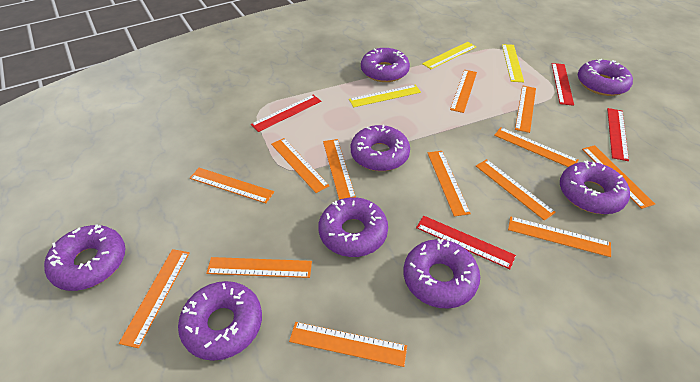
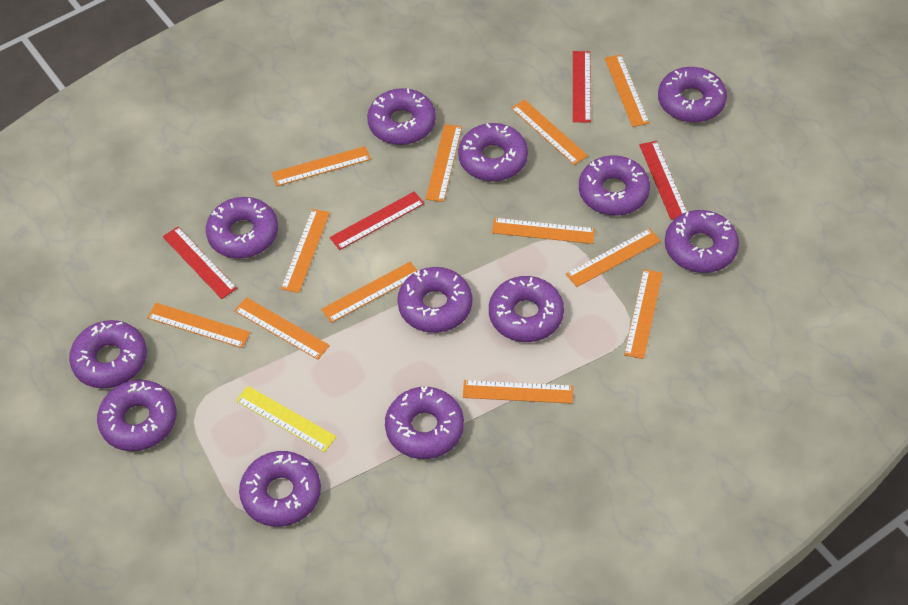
orange ruler: [119,249,189,348] [190,168,274,203] [206,257,312,278] [271,138,330,193] [289,322,407,367] [323,139,356,200] [428,151,471,217] [450,70,477,113] [476,159,556,221] [494,127,579,167] [508,216,611,257] [515,86,536,133] [582,145,655,209] = 13 -> [147,303,250,348] [234,297,330,360] [272,146,371,186] [281,209,330,293] [321,262,417,323] [426,124,462,202] [463,380,573,404] [492,218,595,244] [511,99,588,165] [566,228,661,287] [604,55,649,127] [624,269,663,359] = 12
purple donut: [44,224,126,291] [178,281,262,361] [318,197,388,257] [351,125,410,171] [361,48,410,82] [403,239,480,309] [560,160,630,214] [578,59,633,96] = 8 -> [69,320,147,389] [97,380,176,451] [206,197,278,259] [239,451,321,527] [367,88,436,145] [385,387,464,459] [397,267,472,333] [458,123,528,181] [489,276,564,342] [579,155,650,216] [658,67,727,123] [665,210,739,273] = 12
yellow ruler: [349,85,421,107] [422,42,476,69] [502,44,524,82] = 3 -> [236,386,336,452] = 1

